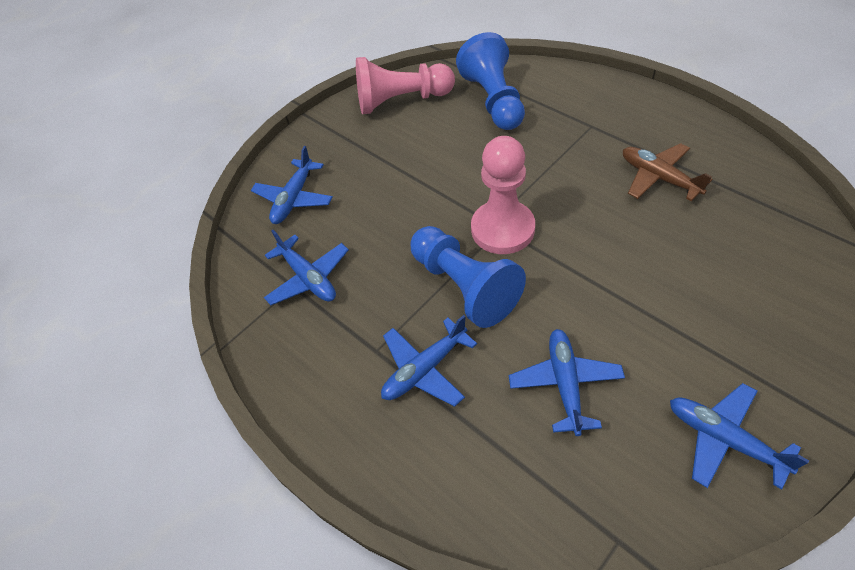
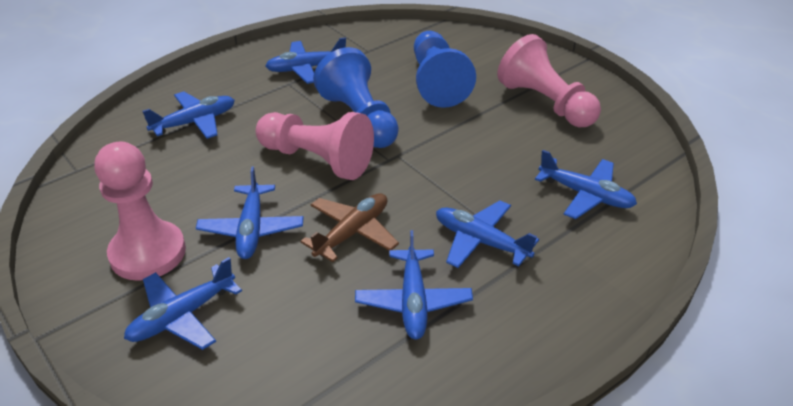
blue plane: [251,146,333,224] [264,230,349,305] [381,315,477,407] [509,329,625,436] [670,383,809,490] = 5 -> [124,257,242,350] [142,91,235,139] [196,167,304,259] [265,37,346,84] [355,230,473,339] [436,200,539,268] [535,150,637,219] = 7
pink pawn: [356,57,455,114] [471,136,535,254] = 2 -> [95,142,186,281] [256,112,374,180] [497,34,601,127] = 3

